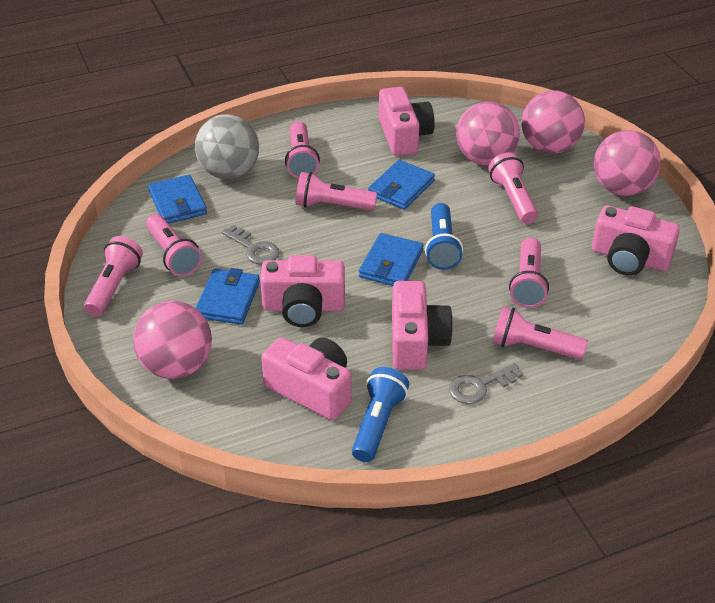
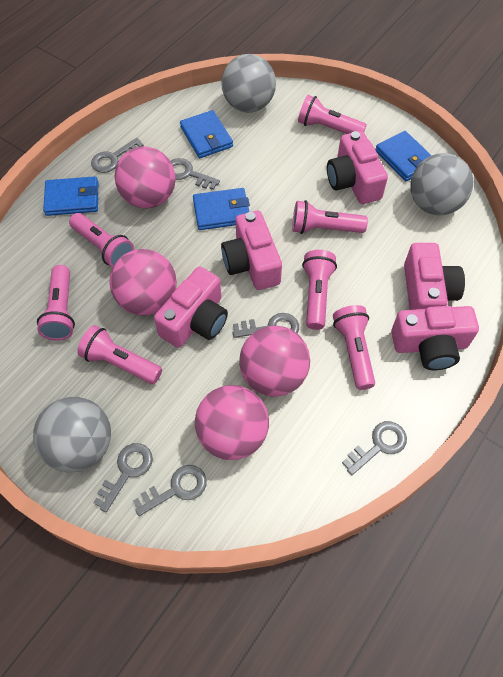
blue flashlight: [352,367,409,462] [425,203,463,270] = 2 -> none = 0
grey ball: [195,114,259,179] = 1 -> [33,397,111,472] [221,54,276,113] [410,153,473,215] = 3
grey key: [222,225,280,265] [449,363,523,404] = 2 -> [91,138,144,173] [93,443,153,512] [133,465,207,516] [170,158,220,190] [233,313,299,338] [342,421,407,475] = 6

